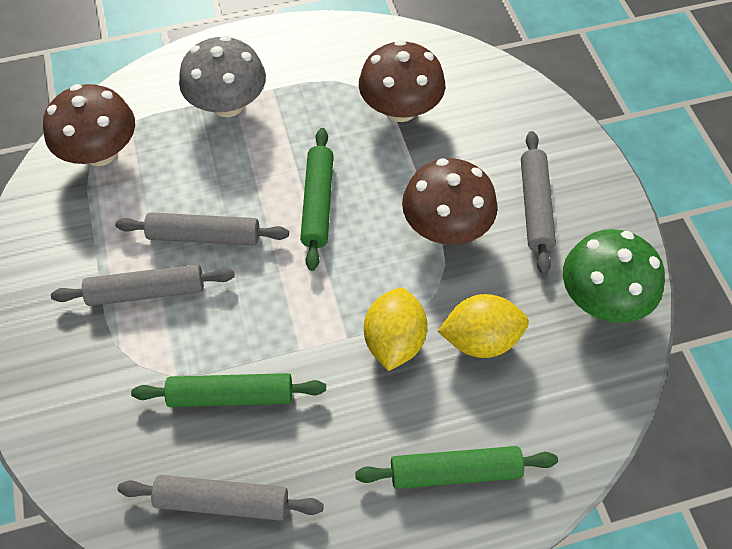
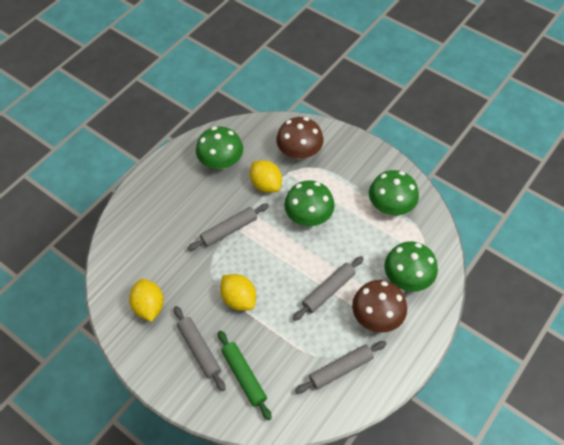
brown mushroom: [43,84,135,166] [359,40,445,122] [402,158,498,245] = 3 -> [276,117,323,160] [352,280,407,333] = 2
green mushroom: [563,229,665,323] = 1 -> [196,127,243,169] [284,180,335,226] [369,170,419,215] [384,242,438,292] = 4
green rolling pin: [131,373,326,407] [300,128,333,271] [355,446,558,489] = 3 -> [218,330,272,420] = 1
grey mushroom: [179,36,266,117] = 1 -> none = 0
yellow lemon: [364,288,428,371] [438,294,529,358] = 2 -> [129,279,164,322] [220,274,256,311] [250,160,282,193] = 3

